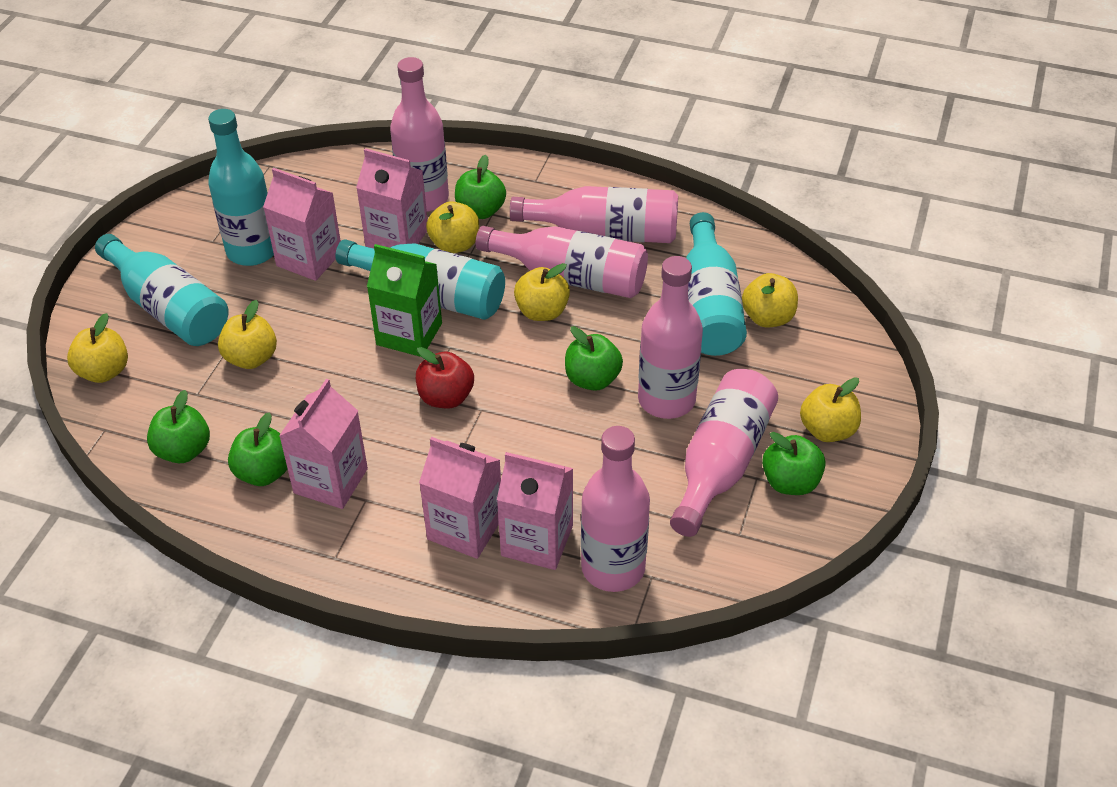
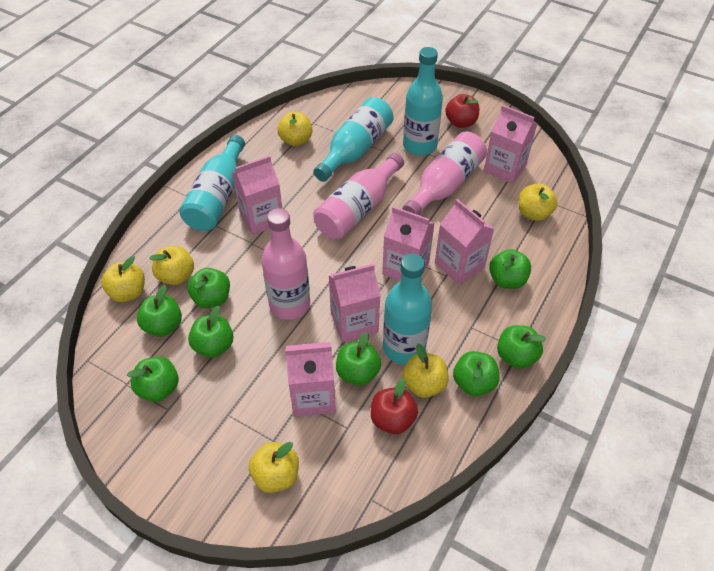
green apple: [147,390,210,463] [228,412,287,486] [455,155,506,219] [565,326,623,391] [762,432,826,495] = 5 -> [127,357,179,402] [137,285,182,337] [187,268,230,308] [188,306,234,358] [336,332,381,386] [453,351,500,396] [489,249,531,289] [497,325,546,369] = 8
green carton: [367,244,442,357] = 1 -> none = 0
pink bottle: [390,57,449,212] [476,226,648,298] [510,186,678,243] [581,426,650,592] [638,256,703,419] [670,369,778,537] = 6 -> [262,208,310,320] [313,153,404,240] [403,132,487,215] = 3
pink carton: [263,168,341,281] [279,379,368,509] [356,148,428,249] [419,437,501,559] [497,452,573,570] = 5 -> [232,156,282,235] [285,342,336,417] [329,264,381,342] [382,206,435,281] [435,199,494,285] [484,105,537,184] = 6
red apple: [416,347,474,409] = 1 -> [371,379,418,434] [445,94,479,128] = 2

